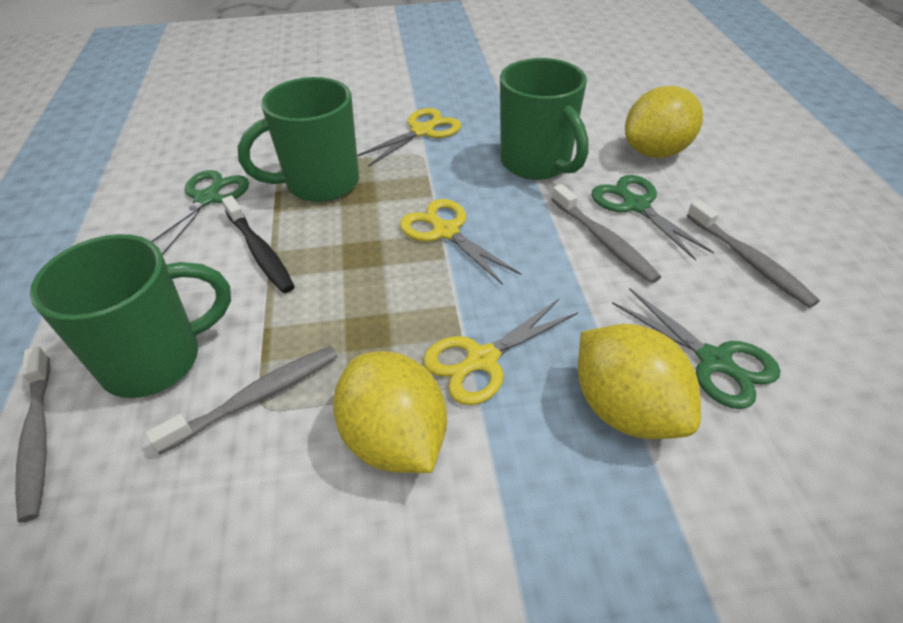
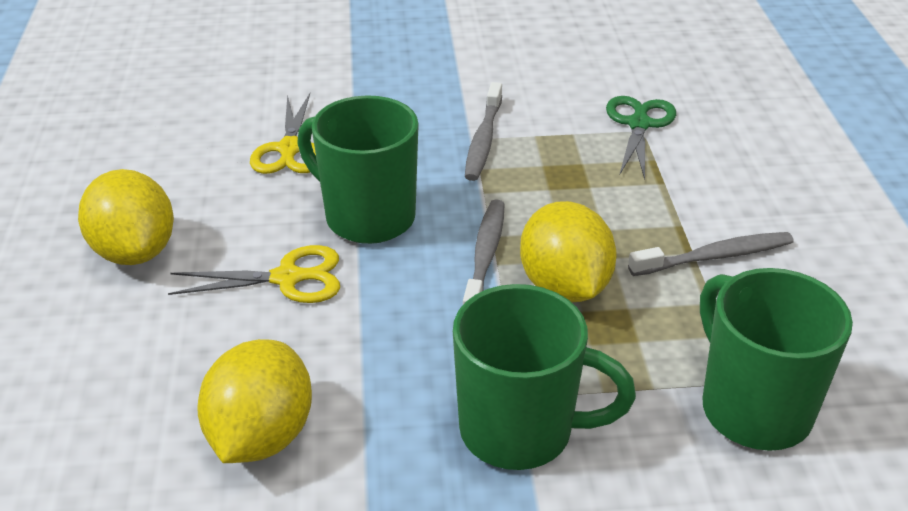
black toothbrush: [222,195,295,293] = 1 -> none = 0
green scissors: [150,170,249,255] [591,175,714,260] [612,288,780,409] = 3 -> [606,96,676,180] = 1
grey toothbrush: [15,346,50,523] [146,346,338,455] [551,184,661,283] [687,200,820,308] = 4 -> [463,199,505,304] [465,82,502,181] [628,232,794,276] = 3
yellow scissors: [357,108,461,167] [400,199,522,285] [423,299,578,405] = 3 -> [168,245,340,303] [250,93,316,174] = 2

